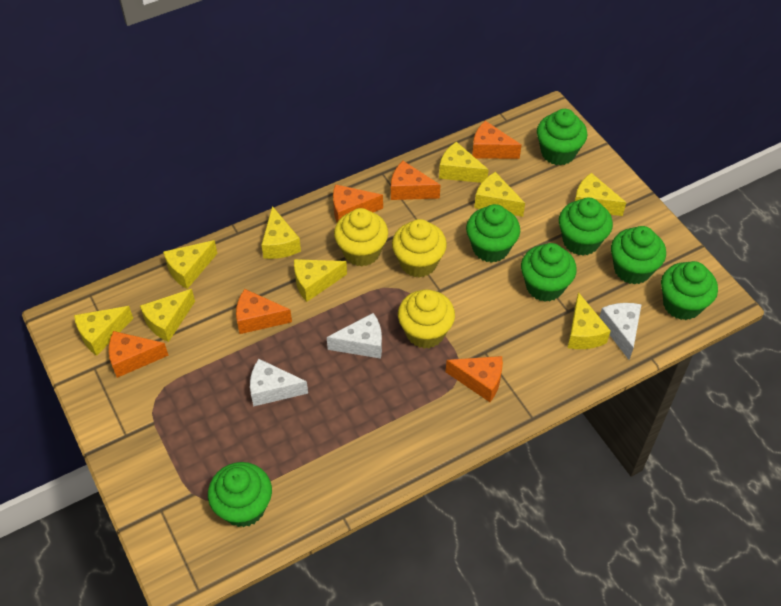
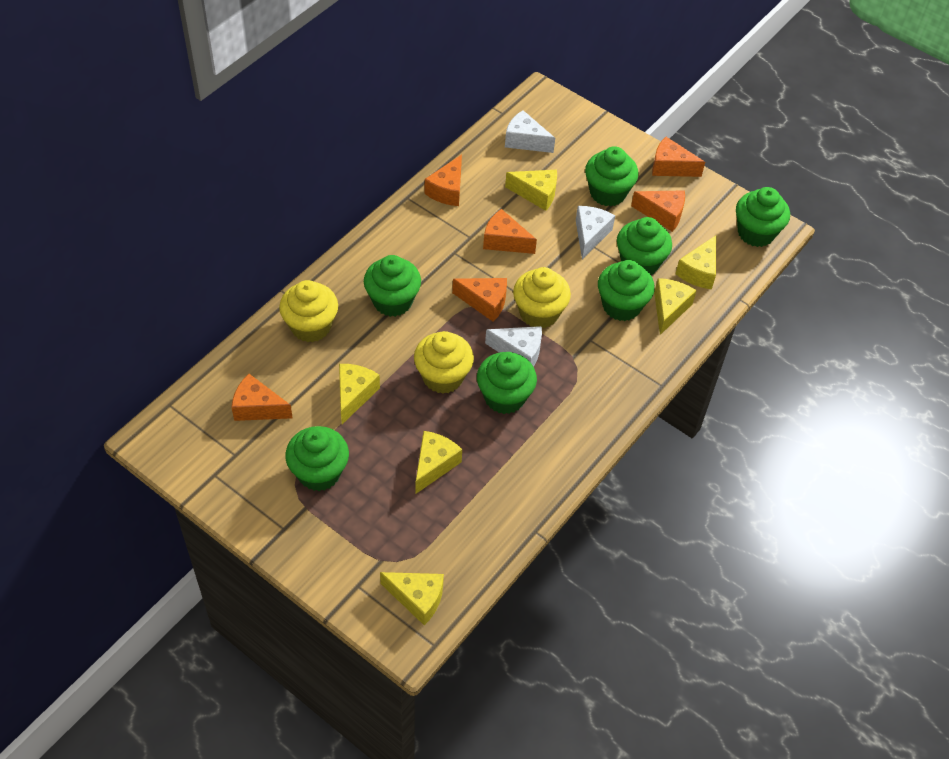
yellow cheese: [74,306,133,356] [140,289,195,342] [163,240,218,289] [261,206,301,259] [294,259,347,302] [439,142,489,183] [474,172,525,217] [568,292,611,349] [575,173,626,216] = 9 -> [339,364,380,424] [380,572,444,625] [416,431,462,494] [505,170,557,211] [654,278,697,335] [676,235,716,289] = 6

